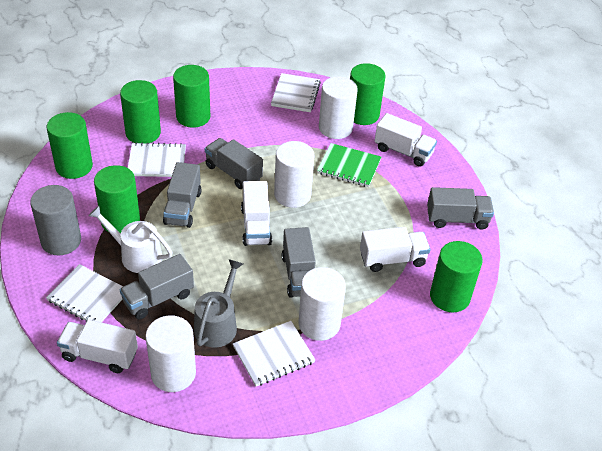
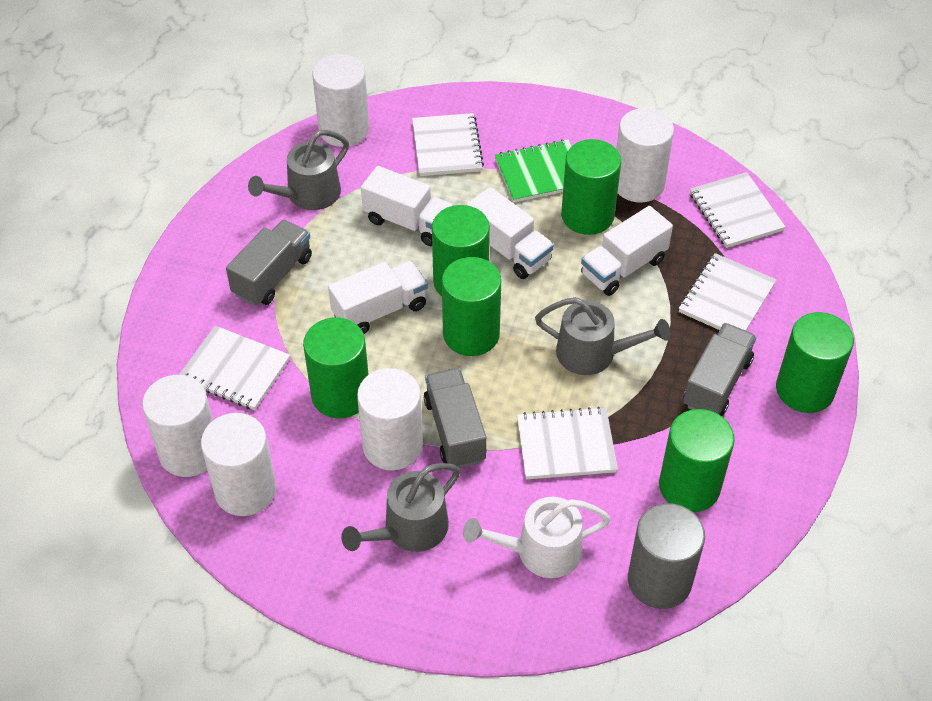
grey truck: [119,254,194,319] [163,162,202,228] [205,138,263,189] [282,227,316,298] [427,187,494,230] = 5 -> [226,220,312,306] [424,368,486,468] [683,323,756,416] = 3
grey watering can: [194,259,243,348] = 1 -> [248,130,349,210] [341,463,460,552] [535,297,671,375] = 3
white cylinder: [145,315,196,392] [274,141,315,208] [298,267,346,341] [319,76,358,139] = 4 -> [142,375,213,477] [201,413,276,516] [312,54,369,147] [357,368,423,470] [616,108,674,203] = 5
white notebook: [46,264,123,322] [128,142,186,177] [233,321,315,386] [271,73,321,112] = 4 -> [179,326,290,410] [412,113,484,176] [517,407,618,480] [679,253,776,331] [690,172,785,248] = 5

